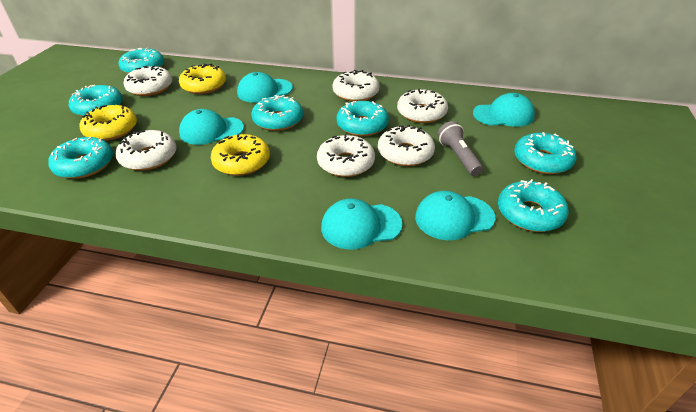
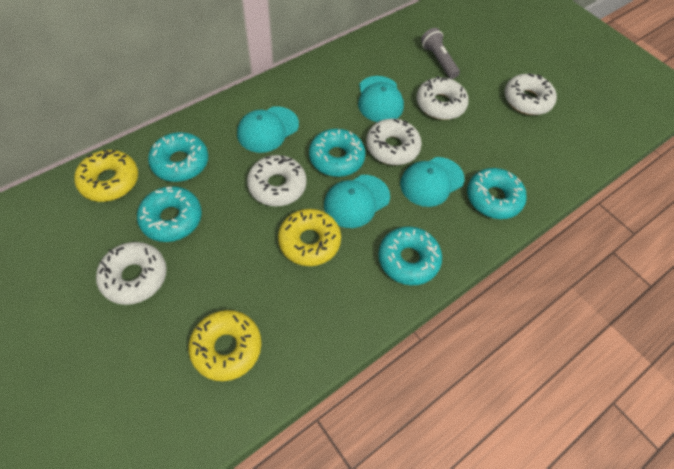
turquoise cap: [179,109,244,145] [237,72,293,103] [321,198,402,250] [415,191,495,240] [473,93,535,127] = 5 -> [237,106,299,153] [324,175,390,228] [358,76,404,122] [400,157,465,207] = 4
turquoise donut: [48,137,113,179] [69,85,122,116] [119,48,164,74] [251,95,303,131] [336,101,389,136] [498,179,569,232] [514,132,577,174] = 7 -> [137,186,202,242] [148,132,208,182] [309,129,366,177] [378,226,442,285] [467,168,527,219] = 5
white donut: [116,130,177,171] [124,66,173,96] [317,135,375,177] [332,70,380,102] [378,125,435,166] [397,89,448,123] = 6 -> [96,242,167,305] [247,155,307,206] [366,119,422,165] [416,76,469,120] [504,73,557,115] = 5

